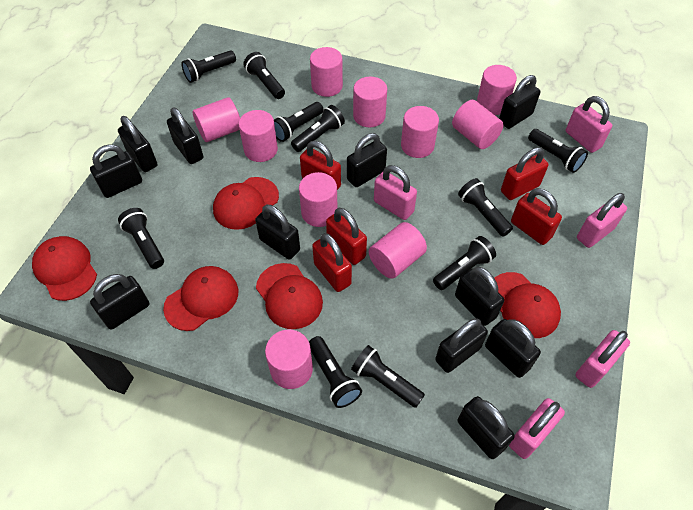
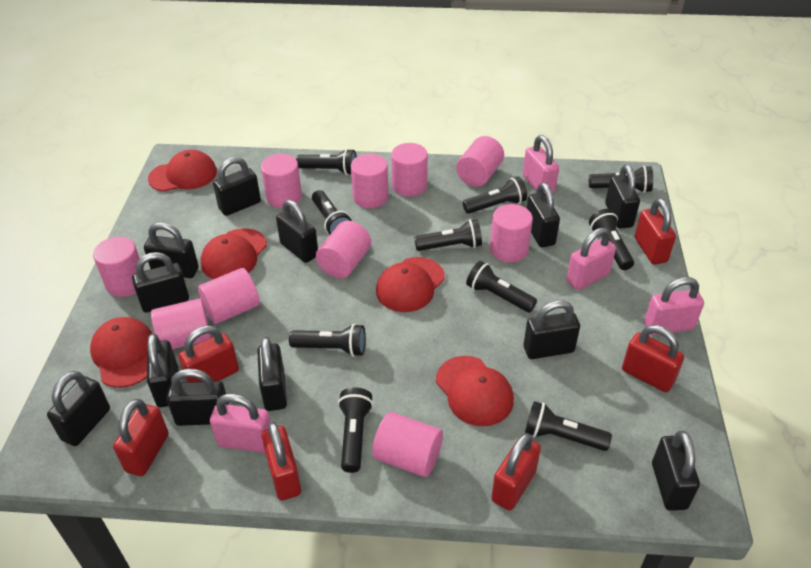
black padlock: [90,144,142,198] [90,274,149,330] [118,116,158,172] [167,107,204,164] [255,205,300,260] [347,133,387,187] [435,318,488,373] [455,267,504,326] [457,396,515,459] [485,319,541,378] [499,75,540,129] = 11 -> [47,371,110,446] [132,252,189,313] [144,222,199,278] [147,333,178,407] [166,369,229,426] [213,157,261,216] [257,337,287,411] [276,200,318,263] [524,300,580,359] [527,183,560,247] [605,165,640,229] [652,431,700,511] = 12
pink padlock: [374,165,417,220] [509,398,565,459] [566,96,612,153] [575,330,630,388] [577,193,627,248] = 5 -> [210,393,271,453] [523,135,559,194] [567,228,616,290] [644,277,704,335] = 4
red padlock: [300,141,341,190] [312,233,352,292] [326,208,367,265] [501,147,548,200] [511,188,562,245] = 5 -> [113,399,169,476] [178,326,239,382] [262,422,301,501] [491,433,541,511] [622,325,684,392] [635,198,676,264] = 6

